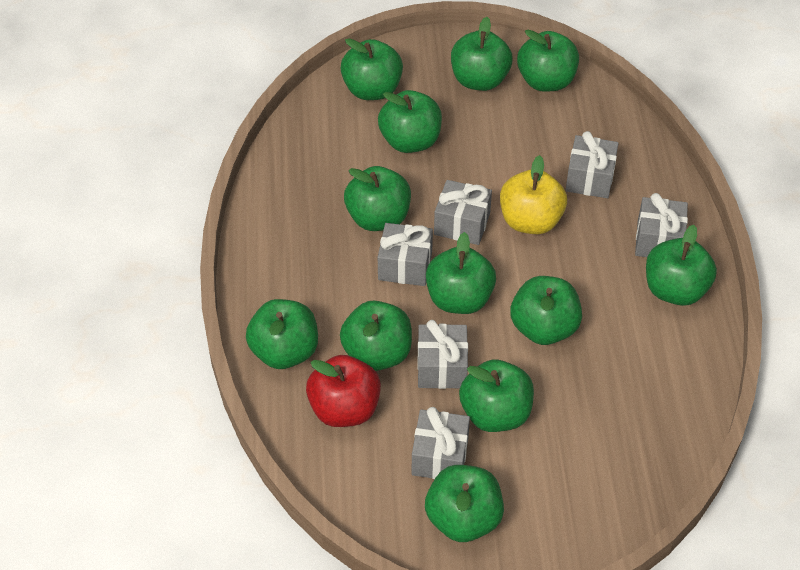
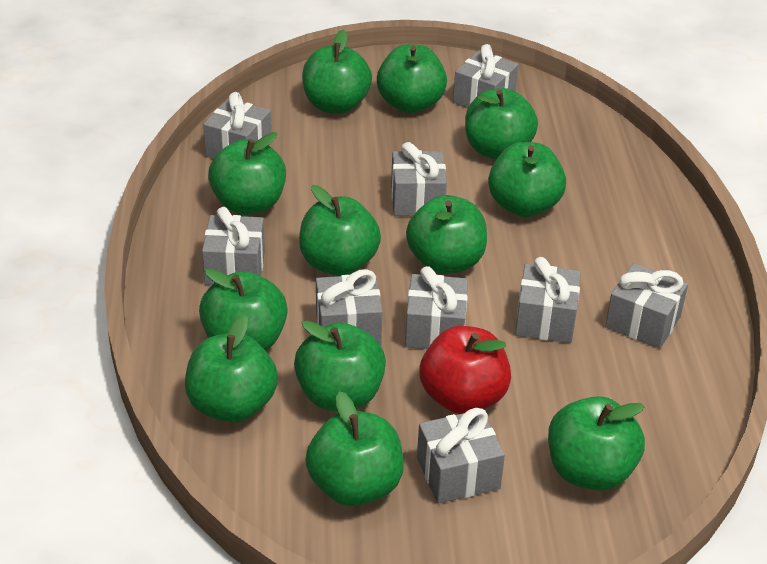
grey gift: [378,223,433,286] [412,407,470,479] [417,320,468,389] [434,180,492,245] [566,131,619,198] [635,193,688,257] = 6 -> [202,207,265,285] [203,92,272,159] [316,269,383,345] [391,142,447,216] [405,266,468,349] [417,408,505,503] [453,44,519,108] [515,257,581,343] [605,263,688,348] = 9
yellow apple: [500,155,567,234] = 1 -> none = 0

